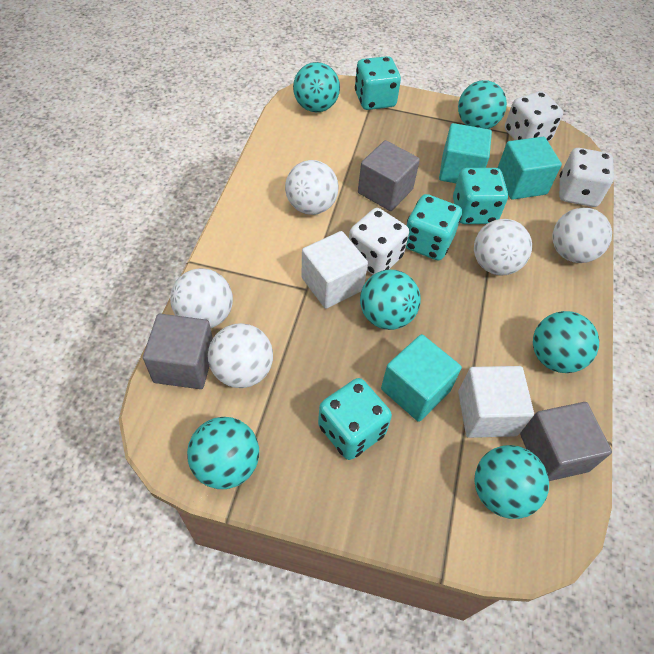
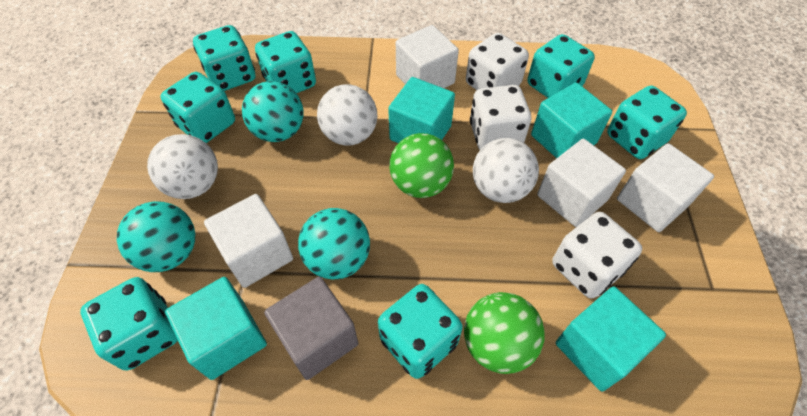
green ball: none = 0 -> [389,133,454,198] [464,292,545,374] = 2
grey cube: [143,314,213,389] [358,140,420,211] [520,402,612,481] = 3 -> [264,277,358,380] = 1
turquoise ball: [187,417,259,489] [293,62,340,112] [360,270,421,330] [458,80,507,129] [474,445,549,519] [533,311,599,373] = 6 -> [117,201,195,272] [242,81,304,142] [298,208,370,280] = 3
turquoise cube: [381,334,462,422] [439,123,492,183] [498,137,562,200] = 3 -> [165,277,267,380] [388,77,455,143] [531,83,612,158] [556,286,666,391] = 4
turquoise dice: [318,378,392,460] [355,56,401,110] [406,194,462,261] [453,168,508,224] = 4 -> [81,277,178,370] [160,72,235,143] [193,25,255,91] [255,31,316,93] [378,284,463,379] [528,34,595,98] [607,85,687,159] = 7
white ball: [170,268,233,328] [208,323,273,388] [285,160,338,215] [474,219,532,275] [553,208,612,263] = 5 -> [147,134,218,199] [317,84,378,145] [473,138,539,203] = 3
white cube: [301,231,368,309] [458,366,534,438] = 2 -> [204,194,293,288] [396,25,459,88] [537,139,626,227] [617,143,714,232] = 4

